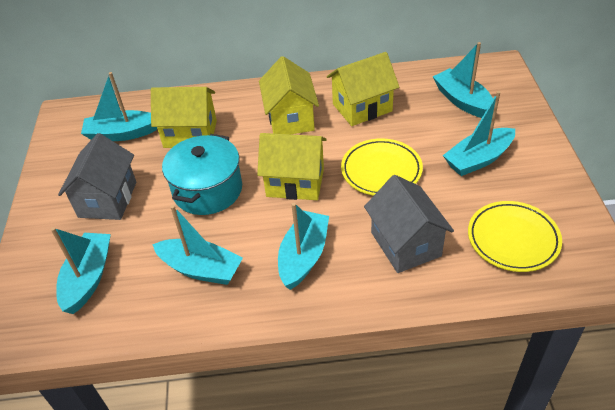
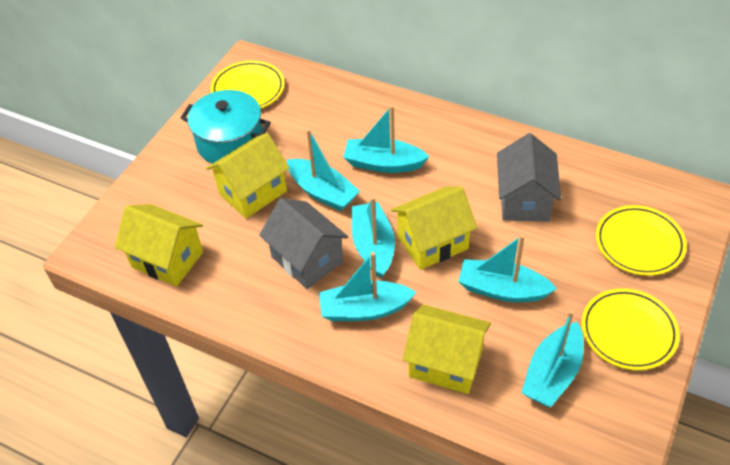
yellow plate: [341,139,423,196] [468,201,562,272] = 2 -> [211,61,285,108] [582,288,680,370] [596,205,687,276] = 3

